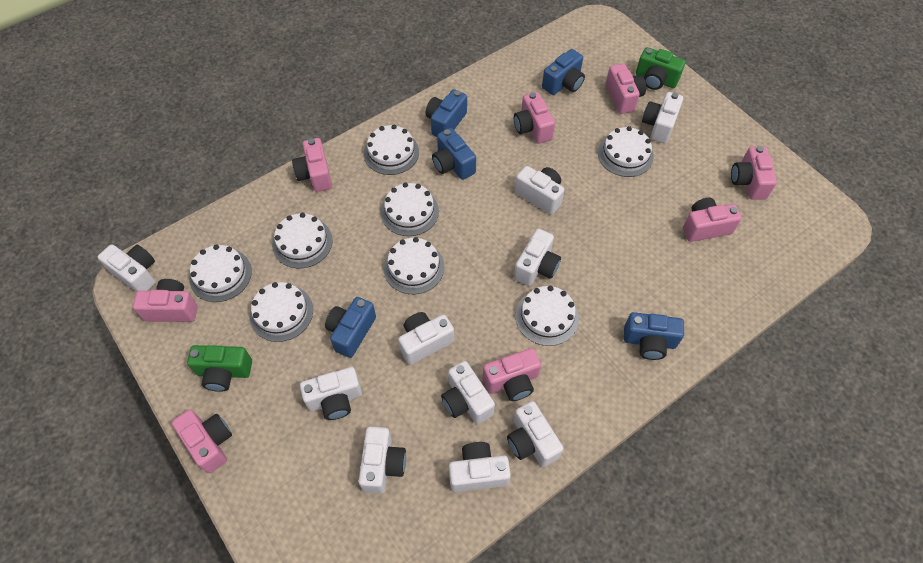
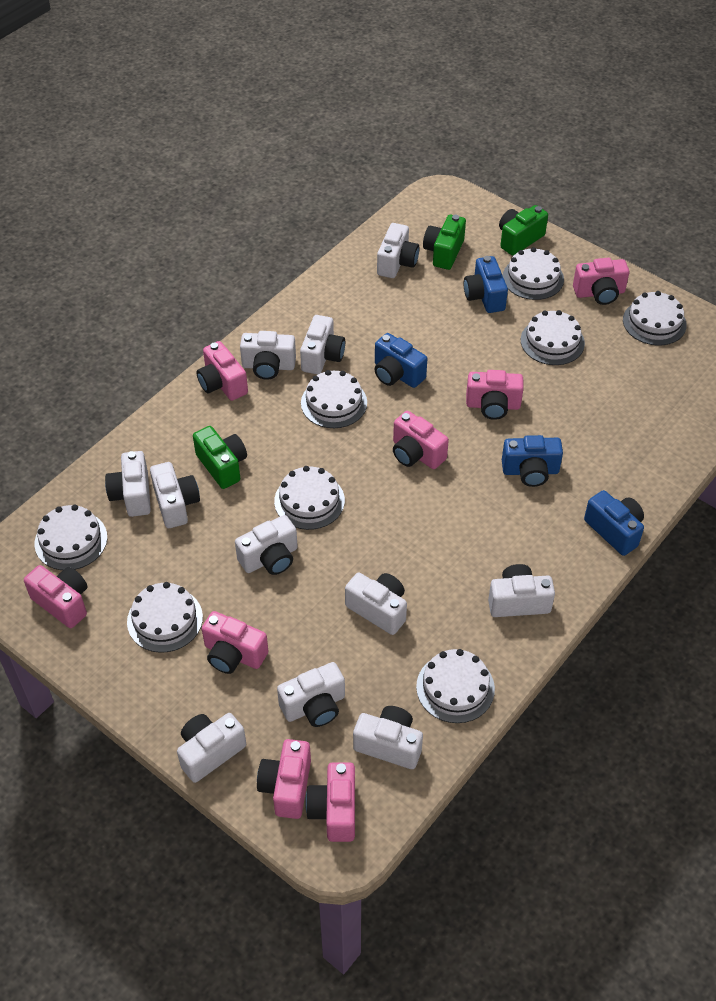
blue camera: [325,297,376,358] [425,89,467,137] [432,128,476,180] [542,49,585,95] [624,312,684,360] = 5 -> [374,333,427,388] [464,256,508,313] [502,435,563,487] [584,490,644,556] = 4
green camera: [187,345,252,392] [636,47,686,90] = 2 -> [193,426,247,489] [423,215,466,270] [499,205,548,256] = 3
white camera: [98,244,156,292] [300,367,362,420] [358,427,406,494] [398,312,454,365] [441,361,495,424] [449,442,511,492] [507,401,563,467] [514,229,561,286] [515,166,564,215] [642,92,683,143] = 10 -> [105,451,151,517] [150,462,200,528] [177,713,246,783] [235,515,298,575] [240,331,296,380] [277,662,345,727] [300,315,345,374] [345,573,407,635] [353,706,423,769] [377,223,419,278] [488,564,555,617] = 11

